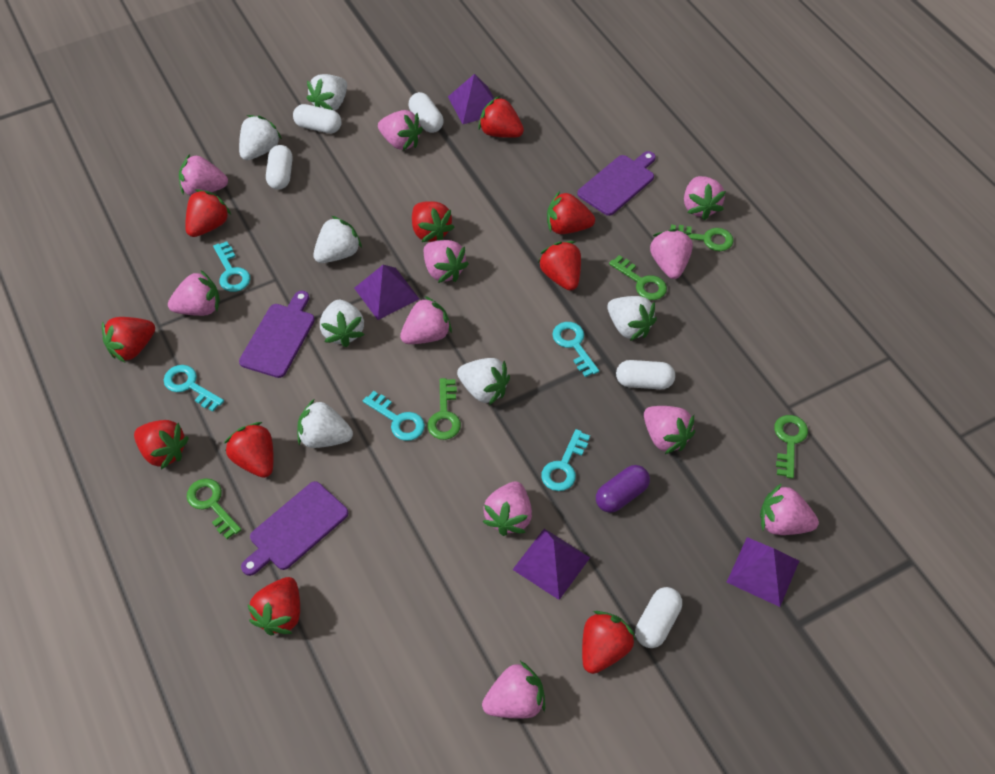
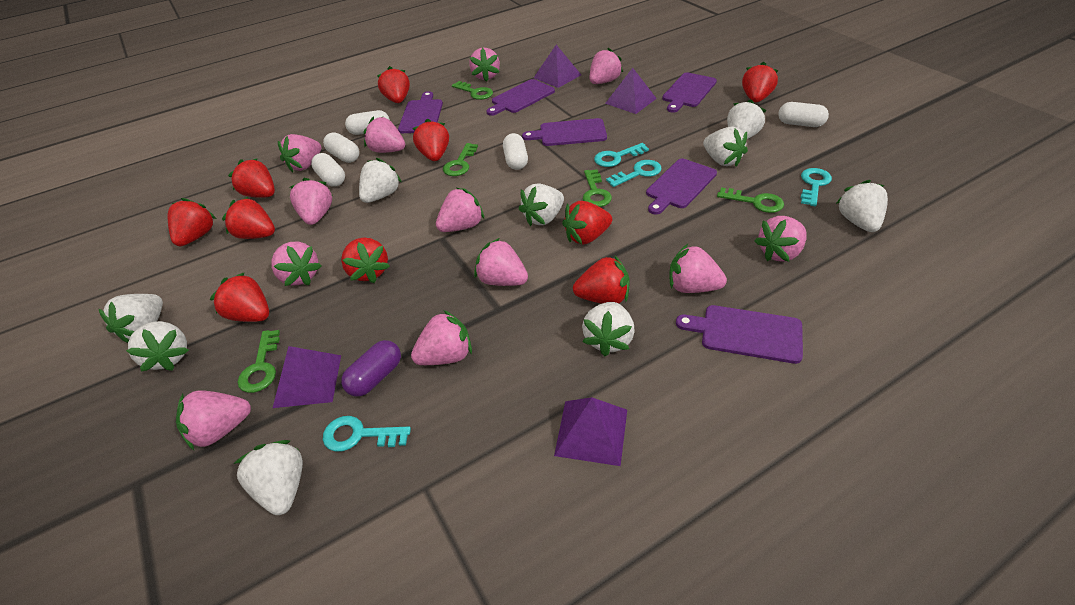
pink strawberry: [168,270,220,316] [179,154,228,196] [378,110,423,150] [400,296,452,344] [424,240,469,283] [482,661,545,718] [483,481,532,536] [644,406,695,454] [650,229,693,279] [684,176,726,220] [760,483,819,535] = 11 -> [176,390,251,450] [271,242,322,286] [278,134,321,172] [290,178,333,225] [363,117,405,153] [411,310,472,365] [436,188,484,232] [469,48,500,82] [474,238,528,286] [590,48,623,84] [669,244,727,293] [755,216,807,262] = 12
purple cutting board: [239,291,315,378] [241,481,348,576] [577,151,656,216] = 3 -> [398,91,443,133] [486,79,555,116] [522,118,607,146] [646,159,717,214] [662,73,717,113] [676,305,803,364] = 6
turquoise key: [164,365,224,412] [213,241,250,292] [363,391,425,441] [541,429,590,491] [552,322,599,377] = 5 -> [323,416,411,452] [594,143,649,167] [606,160,662,187] [801,168,832,206] = 4
white strawberry: [239,115,282,160] [297,399,353,448] [306,74,347,111] [313,216,362,263] [320,300,364,347] [457,358,510,405] [607,296,657,341] = 7 -> [99,294,163,343] [126,321,189,371] [234,440,303,515] [359,158,402,203] [519,184,564,226] [582,302,635,356] [703,126,748,167] [727,99,767,139] [836,180,888,232] = 9

